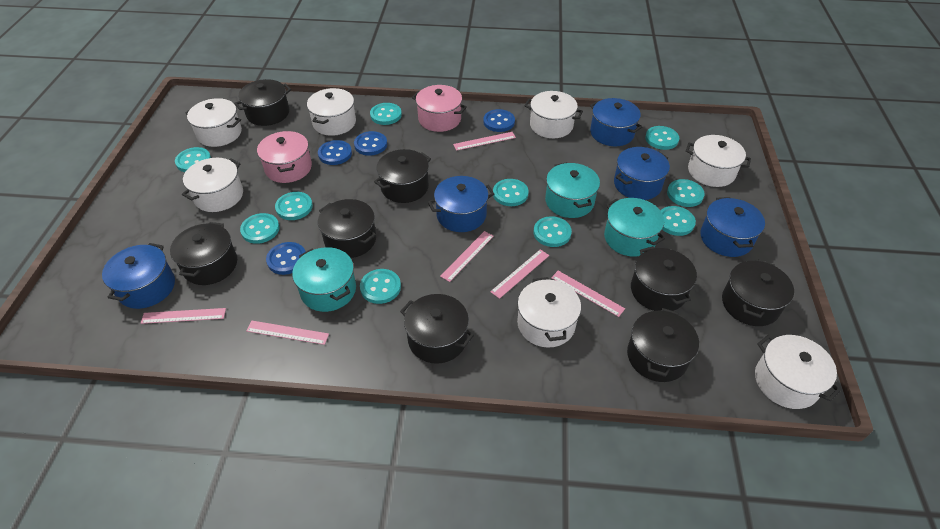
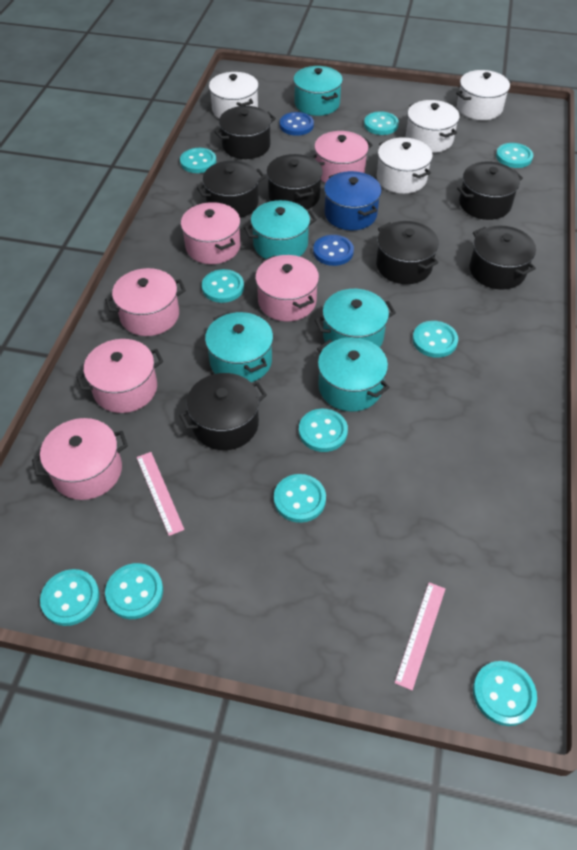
black pot: [170,222,237,285] [234,79,291,126] [318,199,376,258] [374,149,431,203] [400,294,474,364] [627,308,699,382] [631,246,697,311] [722,260,794,326] = 8 -> [179,373,267,450] [197,161,265,218] [214,106,276,159] [267,154,323,210] [376,221,439,284] [457,161,523,220] [470,225,536,290] = 7
blue button: [266,242,306,275] [318,140,352,165] [354,131,387,156] [483,109,515,132] = 4 -> [280,112,314,136] [313,235,354,266] = 2
blue pot: [102,243,175,309] [428,176,494,232] [590,98,642,146] [614,147,670,200] [700,197,765,257] = 5 -> [324,171,382,230] = 1
pink pot: [257,131,312,183] [412,85,467,132] = 2 -> [32,418,128,500] [76,339,163,413] [105,268,186,336] [181,202,240,264] [255,255,319,321] [310,131,372,183] = 6
pink ruler: [141,308,226,324] [246,321,329,345] [440,231,494,282] [453,132,516,151] [490,249,549,299] [551,271,625,317] = 6 -> [137,452,184,536] [395,582,445,690] = 2
turquoise pot: [292,247,356,312] [545,162,600,218] [604,198,665,257] = 3 -> [205,312,273,382] [244,200,317,259] [293,66,343,116] [315,289,396,348] [317,337,390,412] = 5
white pot: [182,158,243,212] [186,98,242,147] [307,88,356,136] [517,277,581,348] [524,91,583,138] [686,135,751,187] [755,335,841,409] = 7 -> [209,72,259,119] [377,137,433,194] [406,100,460,153] [456,70,511,120] = 4

